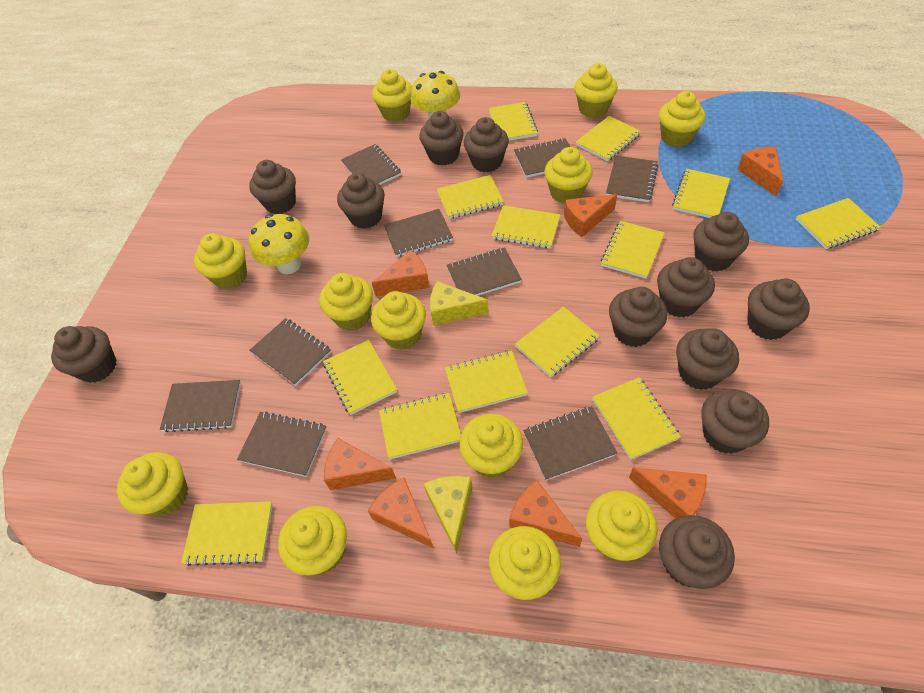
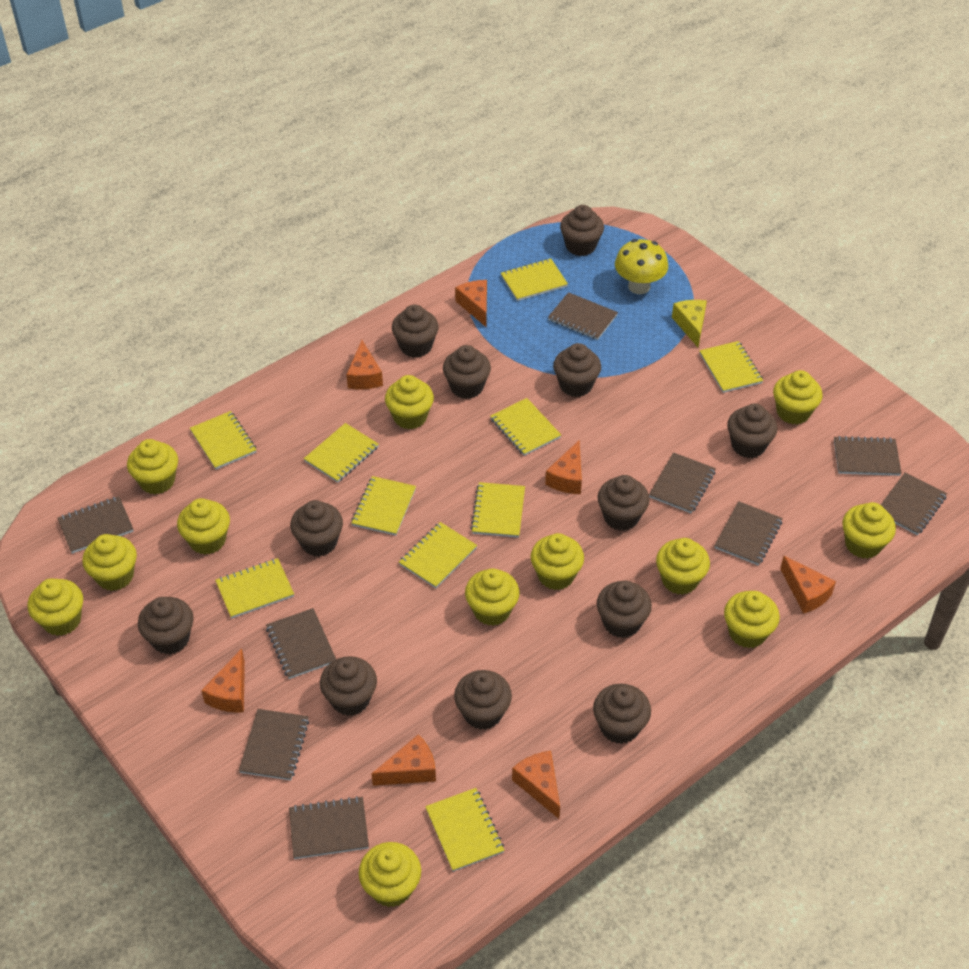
yellow cheese: [424,476,472,554] [430,281,489,325] = 2 -> [672,300,707,347] = 1
yellow mushroom: [249,214,309,274] [410,71,460,120] = 2 -> [615,239,668,294] = 1
yellow notebook: [181,501,273,566] [323,340,397,415] [379,393,461,459] [437,175,504,219] [445,350,528,413] [489,102,538,141] [492,205,561,249] [515,307,600,378] [576,116,641,161] [592,377,681,460] [601,221,665,279] [672,169,730,218] [796,198,881,249] = 13 -> [190,411,256,470] [215,558,294,619] [304,423,379,483] [351,476,416,536] [399,522,477,588] [425,788,504,872] [471,482,525,538] [490,398,561,456] [501,258,568,301] [699,341,763,393] = 10

